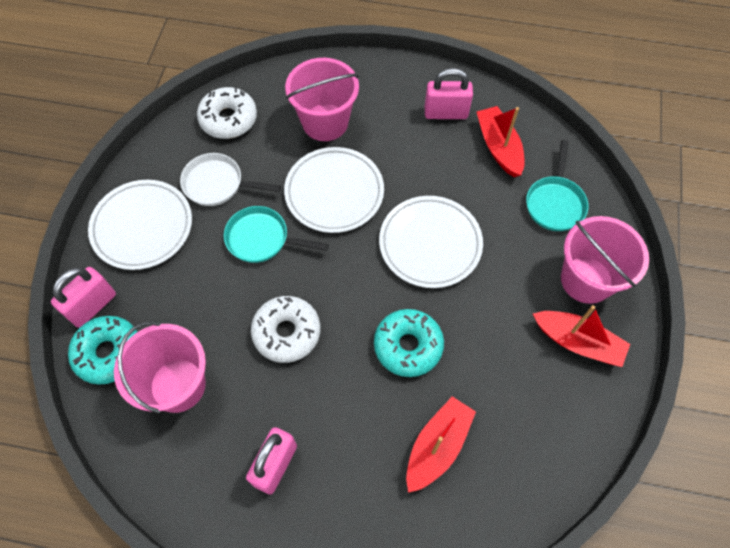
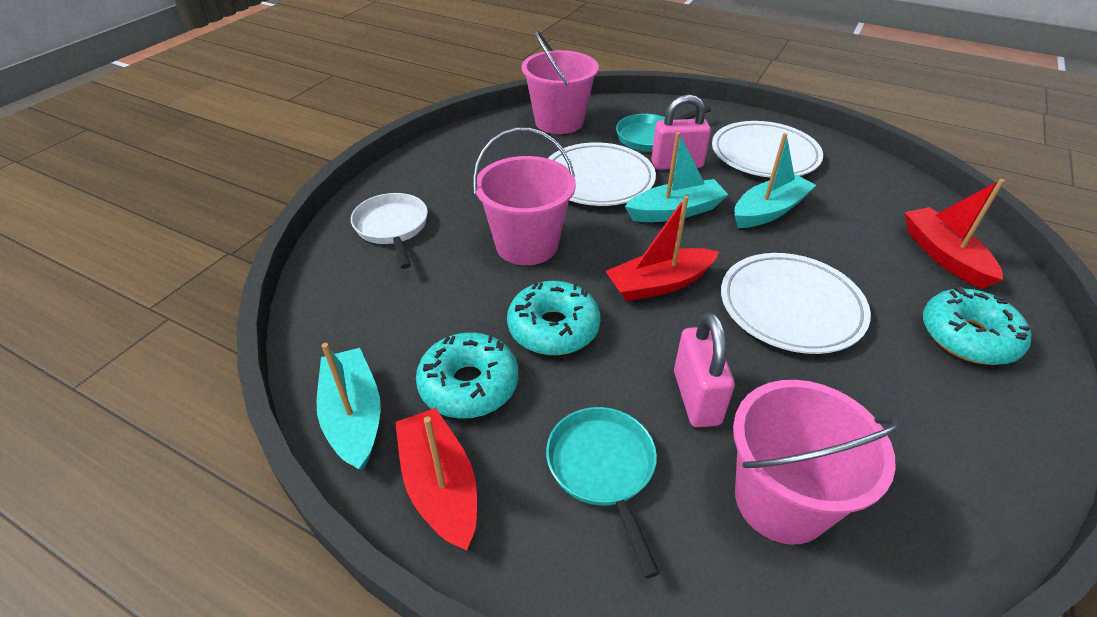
pink padlock: [51,267,116,328] [246,427,297,495] [425,68,473,119] = 3 -> [651,94,711,170] [674,312,735,427] = 2
turquoise boat: none = 0 -> [316,343,381,471] [625,132,728,222] [735,133,816,228] = 3
turquoise donut: [68,316,137,385] [374,309,444,377] = 2 -> [416,332,518,419] [507,281,601,355] [923,287,1032,365] = 3
white donut: [197,87,257,139] [251,296,320,363] = 2 -> none = 0

